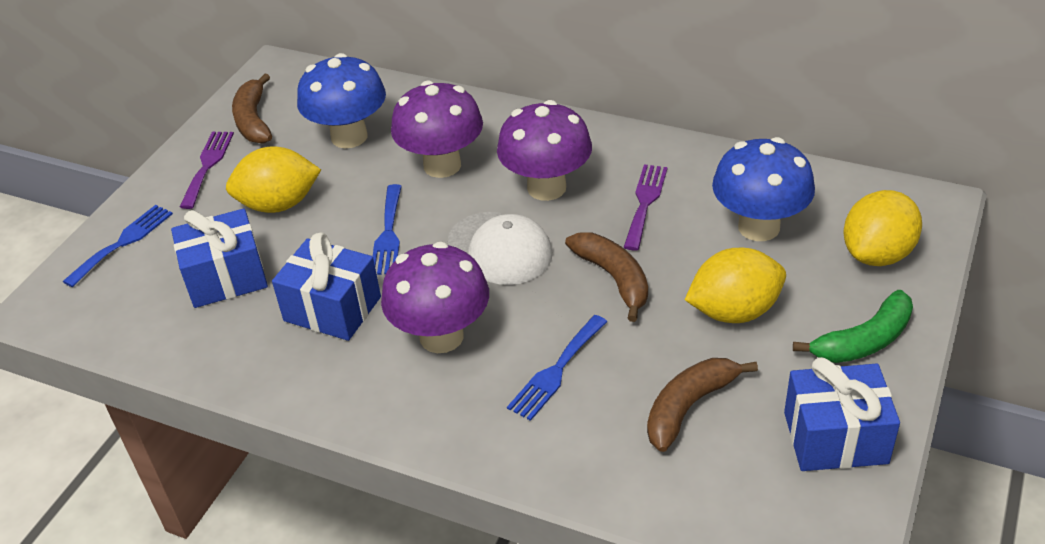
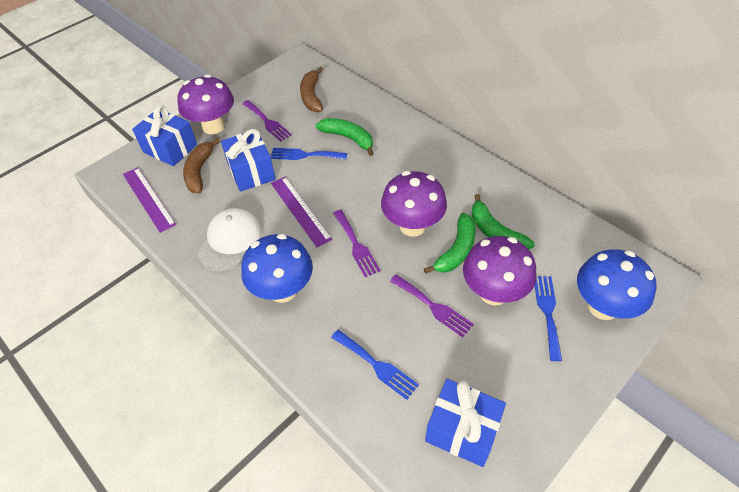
brown banana: [232,73,272,144] [565,232,648,322] [647,358,758,452] = 3 -> [183,138,220,193] [300,67,323,112] = 2
green banana: [793,290,913,363] = 1 -> [316,118,374,156] [424,213,476,274] [472,194,535,249] = 3
purple fork: [180,132,234,209] [624,164,667,251] = 2 -> [242,100,292,142] [333,210,381,277] [390,274,474,337] = 3
purple ruler: none = 0 -> [123,167,176,233] [271,176,332,247] = 2
yellow lemon: [226,146,321,213] [685,248,786,323] [843,190,922,266] = 3 -> none = 0

